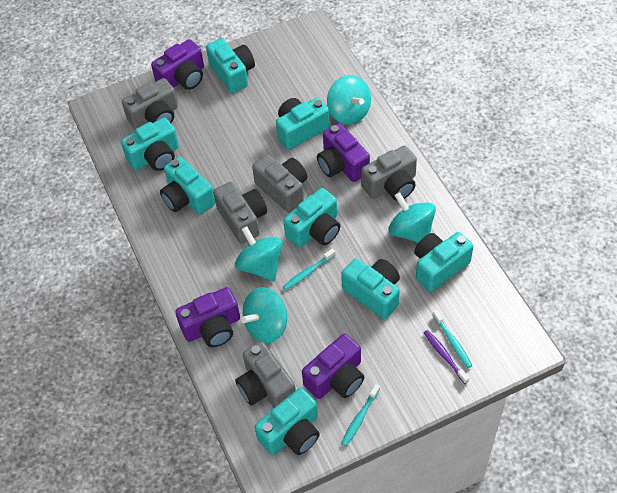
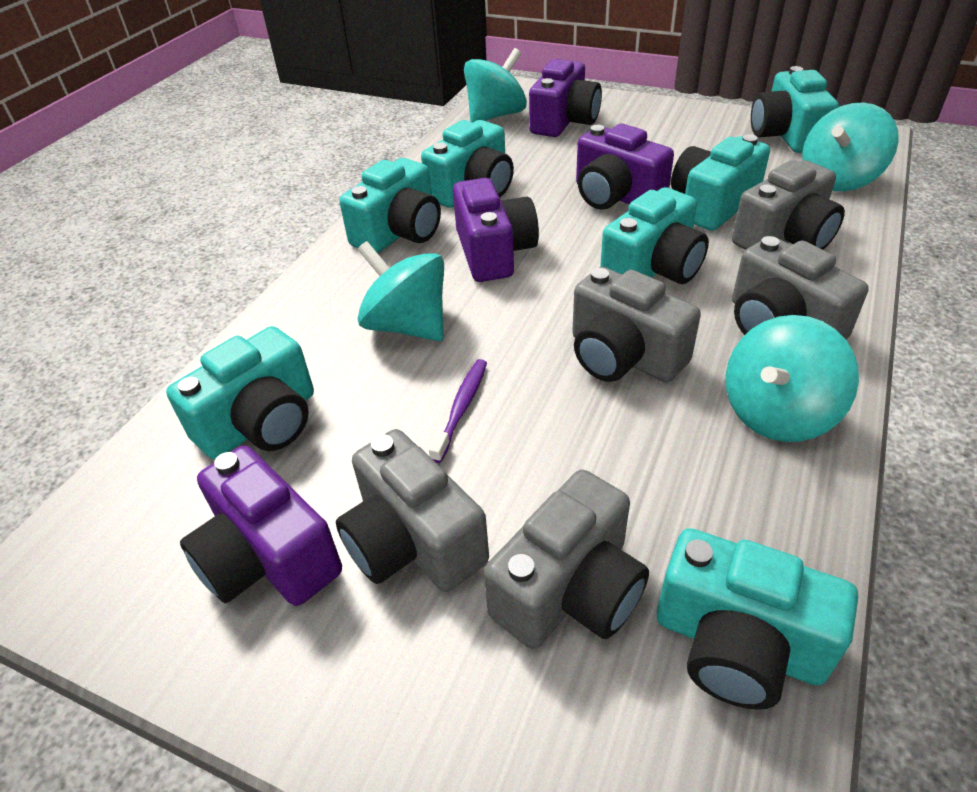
turquoise camera: [121,117,179,171] [160,157,215,215] [206,38,255,93] [255,388,320,455] [276,98,330,150] [283,188,340,248] [341,259,400,319] [414,232,473,292] = 8 -> [166,326,314,459] [339,158,441,253] [421,120,514,208] [600,187,709,284] [657,528,858,710] [671,134,770,231] [751,66,839,153] = 7
turquoise toothbrush: [283,248,335,290] [341,384,380,446] [433,310,472,368] = 3 -> none = 0

